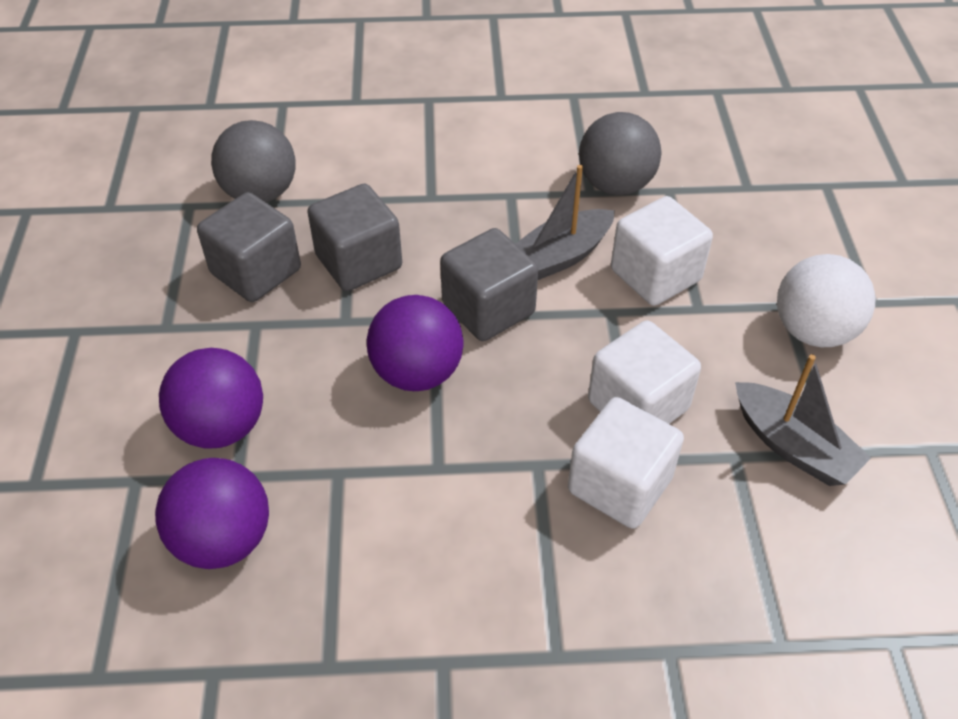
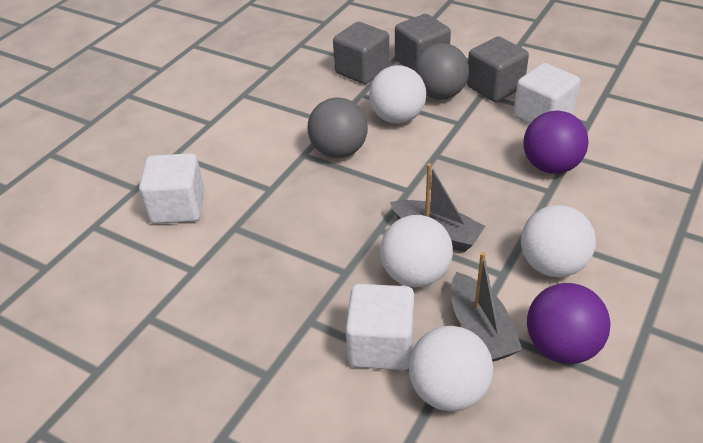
purple ball: [155,458,269,569] [159,348,263,449] [367,295,464,391] = 3 -> [523,111,589,174] [527,283,611,364] = 2
white ball: [777,254,875,347] = 1 -> [369,65,426,123] [380,215,453,287] [409,326,493,411] [521,205,596,277] = 4

